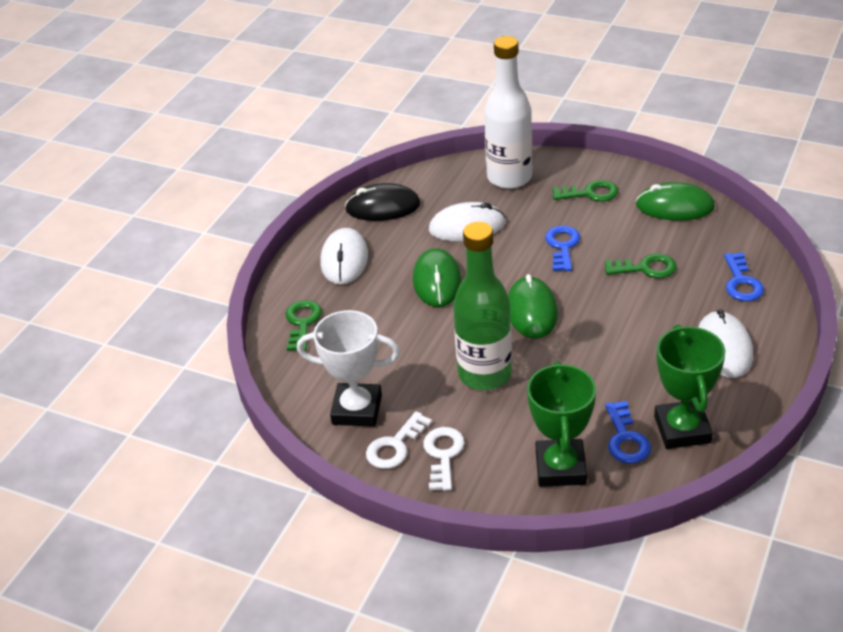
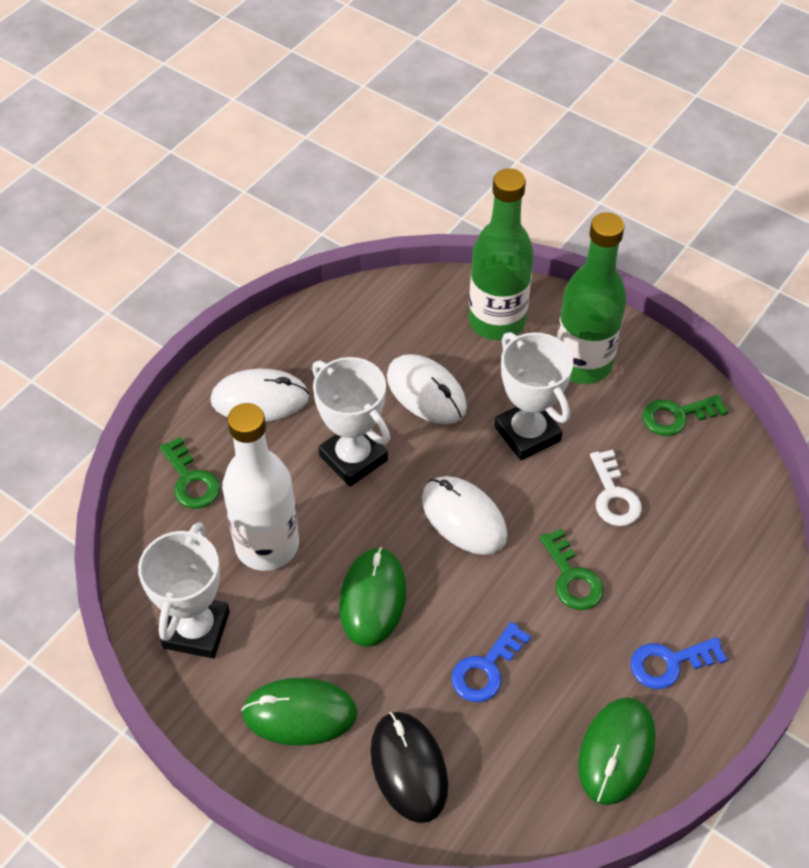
blue key: [545,226,580,271] [605,401,651,464] [724,252,764,301] = 3 -> [451,622,531,702] [630,637,728,689] = 2
green bottle: [453,222,512,390] = 1 -> [469,168,534,340] [557,212,627,384] = 2
green trophy: [527,361,596,487] [654,324,725,449] = 2 -> none = 0
white key: [366,411,432,469] [423,427,465,491] = 2 -> [590,450,642,526] = 1
white trophy: [297,310,400,427] = 1 -> [138,522,230,658] [312,357,390,486] [495,332,573,460] = 3

